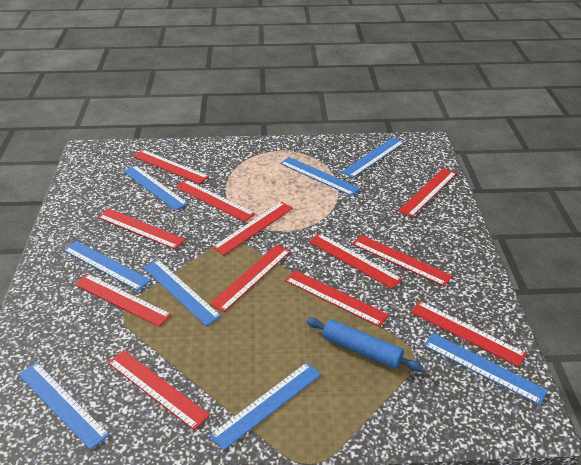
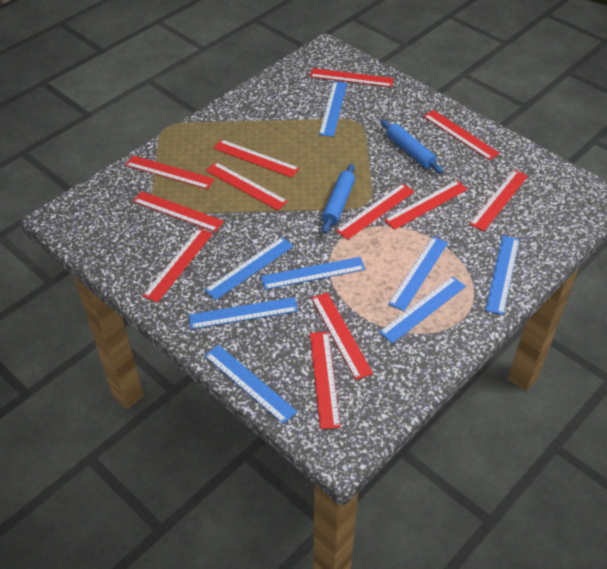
blue rolling pin: [306,318,423,371] = 1 -> [322,164,355,234] [380,120,444,174] = 2

